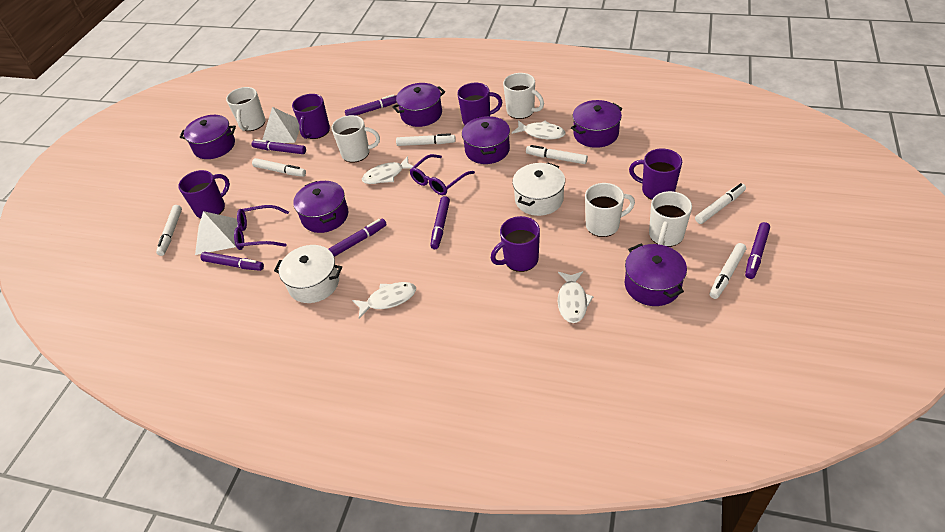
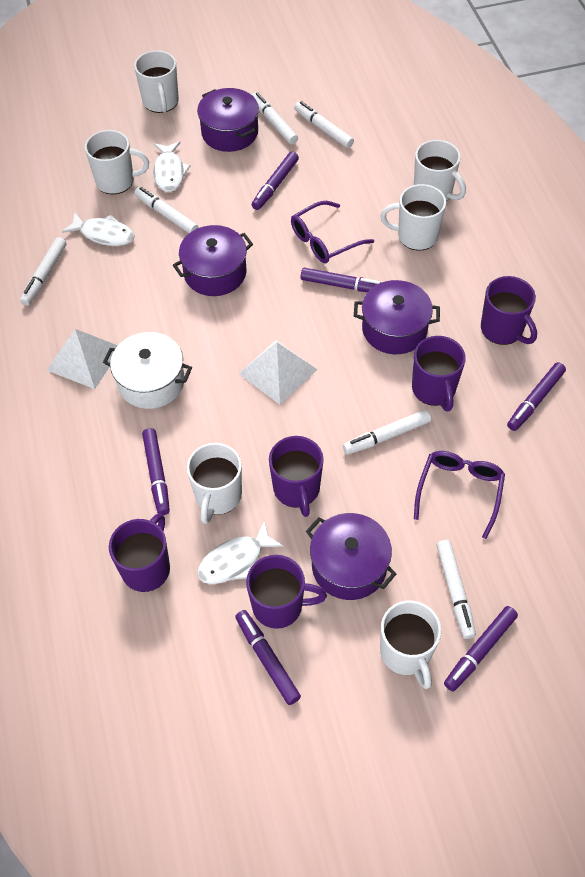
purple pot: [180,115,236,159] [293,181,348,233] [392,83,445,127] [462,116,510,164] [571,100,623,148] [625,244,687,306] = 6 -> [173,225,253,296] [197,88,259,152] [306,513,396,600] [354,280,440,354] = 4
white fish: [352,282,416,319] [362,156,414,184] [512,120,565,139] [558,271,594,323] = 4 -> [62,212,135,246] [153,141,191,192] [197,520,284,584] = 3
white mug: [226,87,265,131] [331,115,380,163] [503,73,544,119] [585,183,635,237] [649,191,692,247] = 5 -> [85,130,149,195] [134,50,179,113] [187,443,242,524] [380,184,446,251] [380,600,441,689] [414,140,466,201] = 6
white pot: [274,245,342,303] [512,163,565,216] = 2 -> [103,332,192,409] = 1

